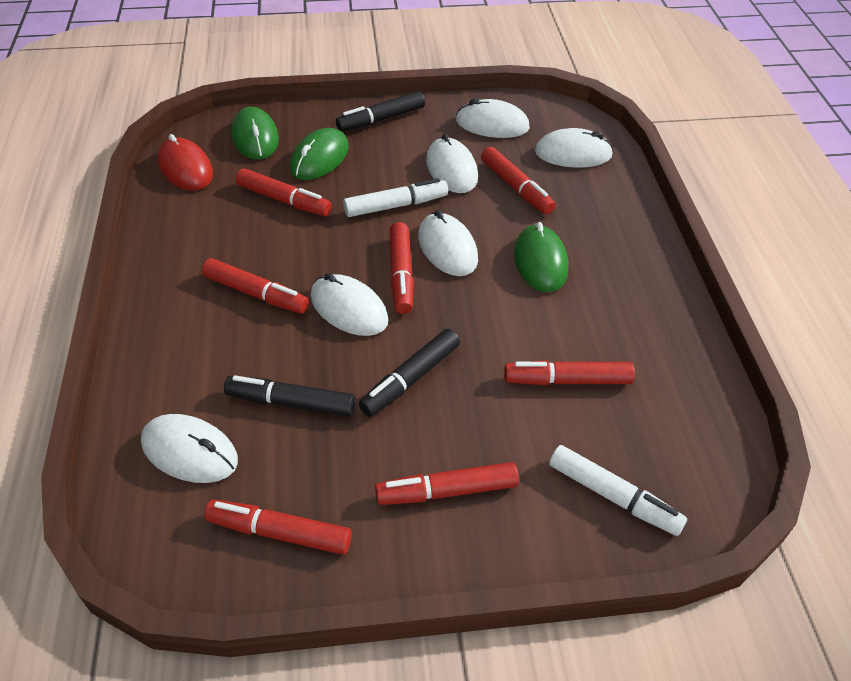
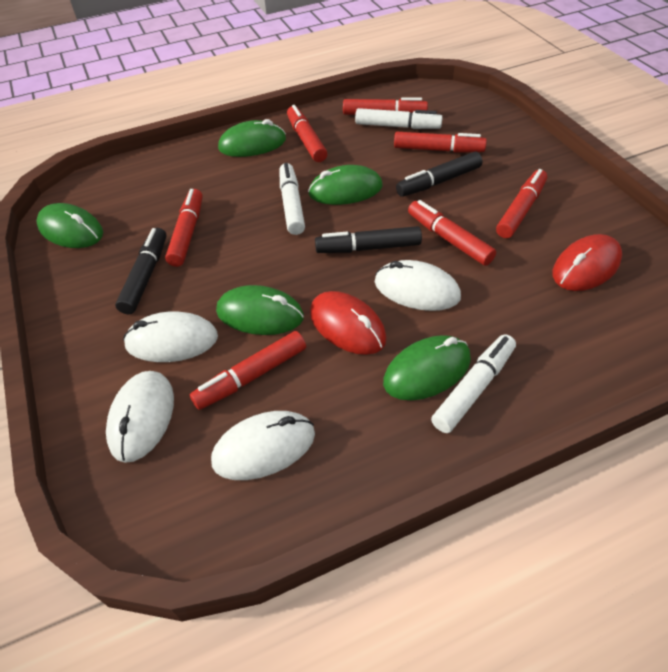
green mouse: [231,107,279,160] [290,128,349,180] [514,222,568,292] = 3 -> [36,203,103,248] [216,285,304,335] [218,119,286,157] [308,165,383,205] [383,335,471,400] = 5
red mouse: [158,134,213,190] = 1 -> [310,291,387,355] [553,234,622,291] = 2
white marker: [343,178,448,217] [549,445,687,536] = 2 -> [279,163,305,235] [355,108,443,129] [431,334,516,433] = 3
white mouse: [141,414,238,483] [311,273,389,336] [418,210,478,276] [426,134,478,193] [456,99,530,138] [535,128,613,168] = 6 -> [106,371,174,463] [123,311,218,362] [211,411,315,480] [375,260,461,311] = 4

